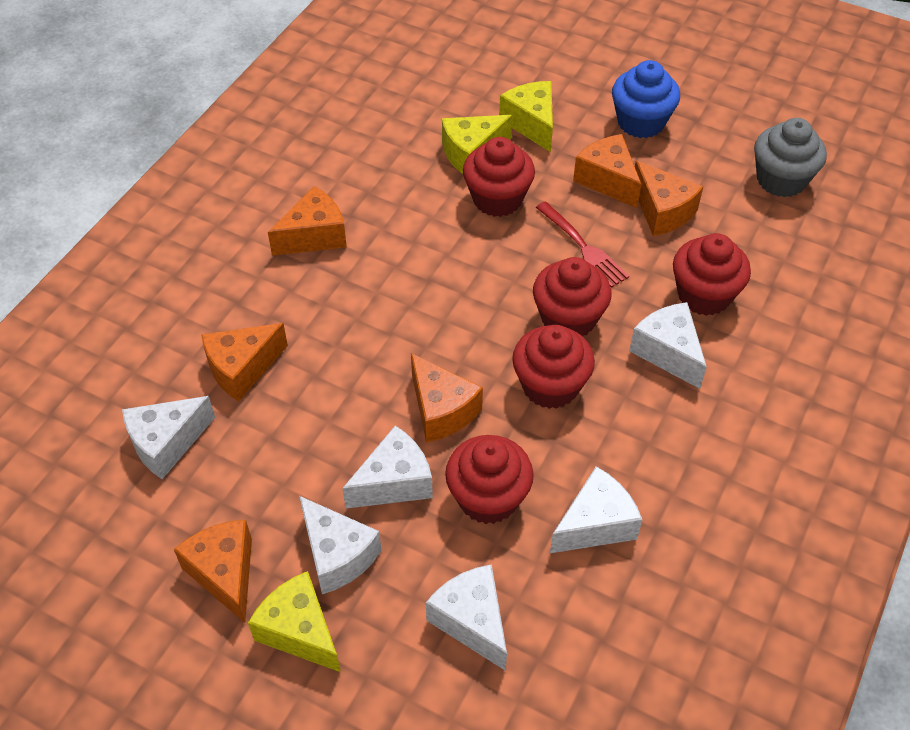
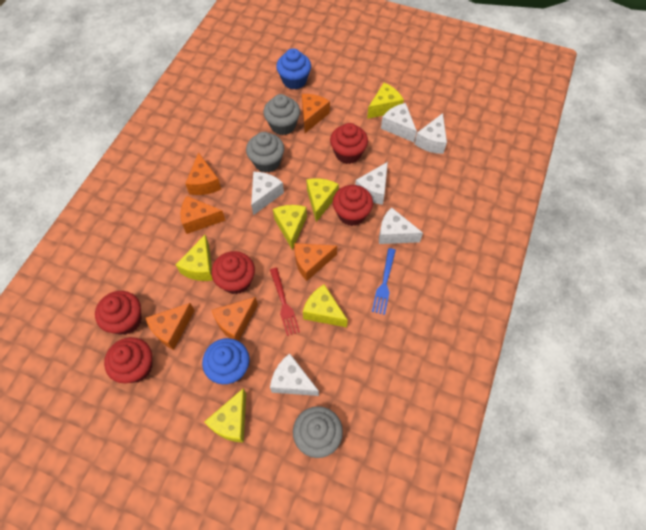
blue cupcake: [612,60,680,138] = 1 -> [202,338,249,384] [276,48,311,89] = 2
blue fork: none = 0 -> [372,248,396,315] = 1
grey cupcake: [754,118,827,197] = 1 -> [246,132,284,173] [263,94,300,135] [293,406,343,458] = 3
yellow cheese: [248,571,341,672] [442,115,512,174] [499,81,553,152] = 3 -> [176,235,213,281] [204,388,246,443] [273,205,307,250] [303,284,348,327] [306,178,339,222] [367,83,404,119] = 6

